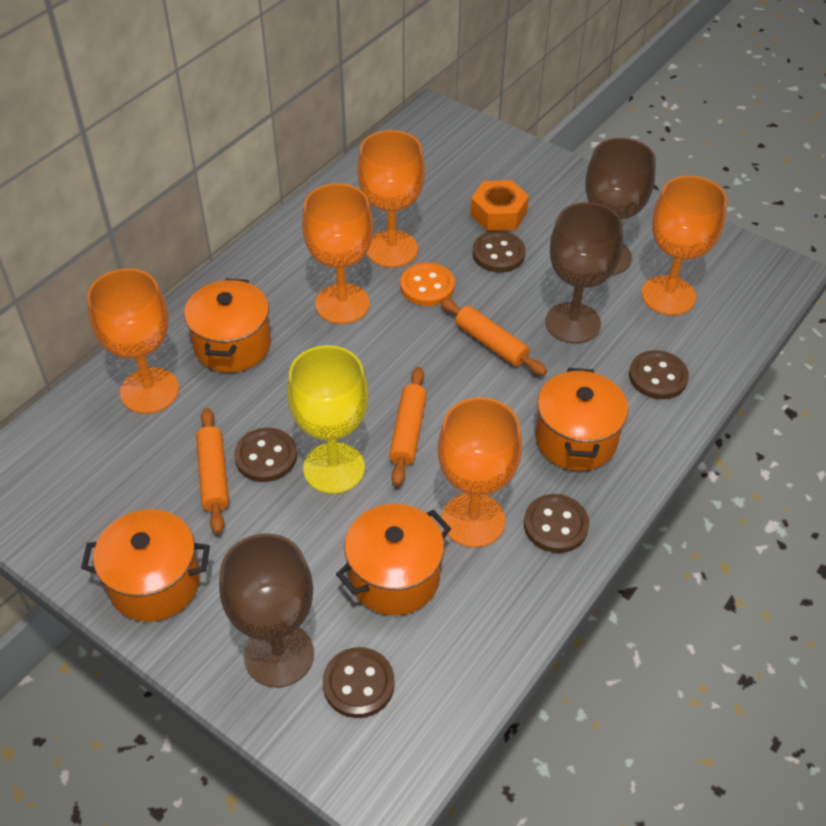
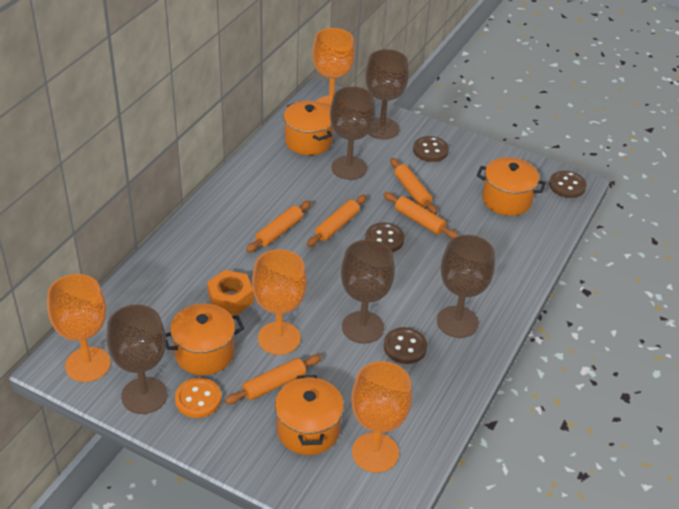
brown button: [234,428,297,482] [323,647,395,718] [472,231,526,273] [524,494,589,553] [629,350,689,399] = 5 -> [365,223,405,252] [384,327,427,364] [413,136,449,162] [549,171,587,198] = 4
brown goblet: [219,533,314,687] [545,202,623,344] [585,138,656,275] = 3 -> [107,304,167,414] [330,86,376,180] [341,239,395,344] [365,49,409,139] [437,235,495,338] = 5
orange goblet: [87,268,179,414] [302,183,373,324] [357,130,425,267] [438,397,522,547] [641,176,727,315] = 5 -> [47,274,111,382] [252,250,307,355] [312,28,355,108] [351,361,412,473] = 4
orange rolling pin: [196,408,229,534] [389,367,427,486] [440,298,547,375] = 3 -> [225,354,322,404] [246,201,311,253] [307,195,366,247] [384,192,458,239] [390,158,437,215] = 5
yellow goblet: [287,345,369,494] = 1 -> none = 0

